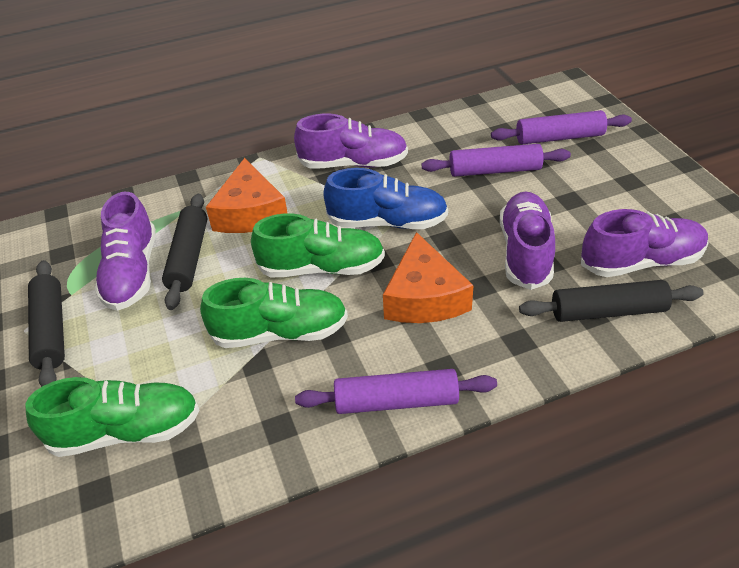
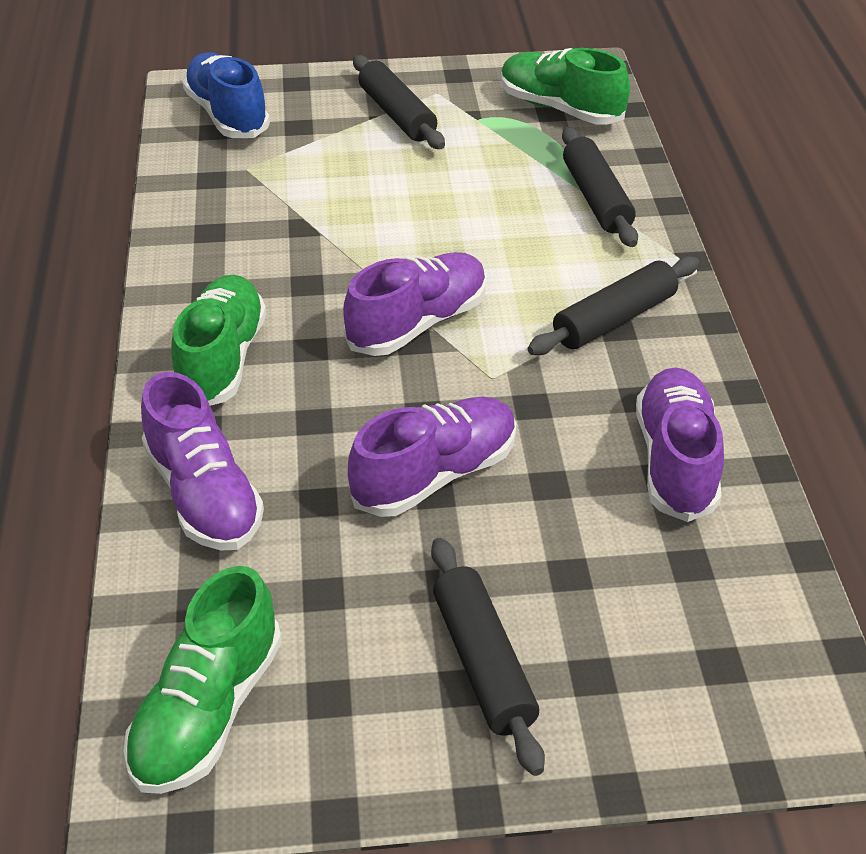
black rolling pin: [28,260,65,387] [162,194,207,310] [519,280,704,322] = 3 -> [353,55,445,149] [431,538,545,776] [528,256,699,355] [562,127,638,247] = 4
orange cheese: [206,158,288,233] [383,232,474,323] = 2 -> none = 0
purple rolling pin: [295,369,497,414] [422,144,571,177] [491,110,632,145] = 3 -> none = 0

